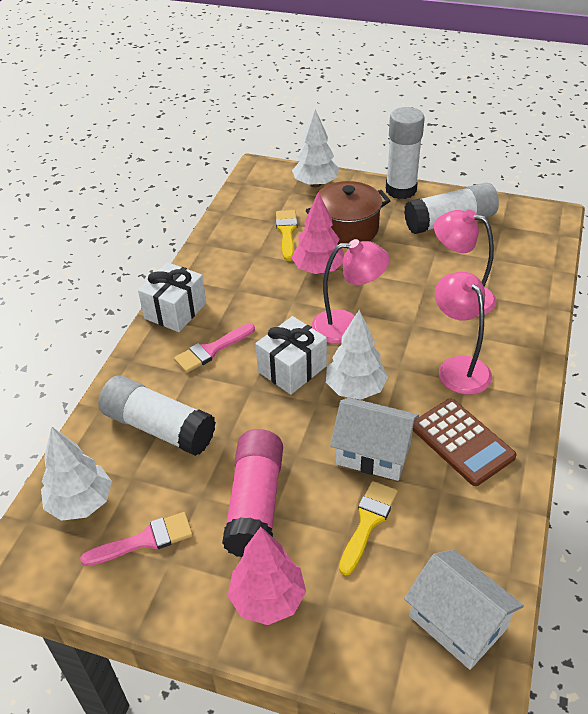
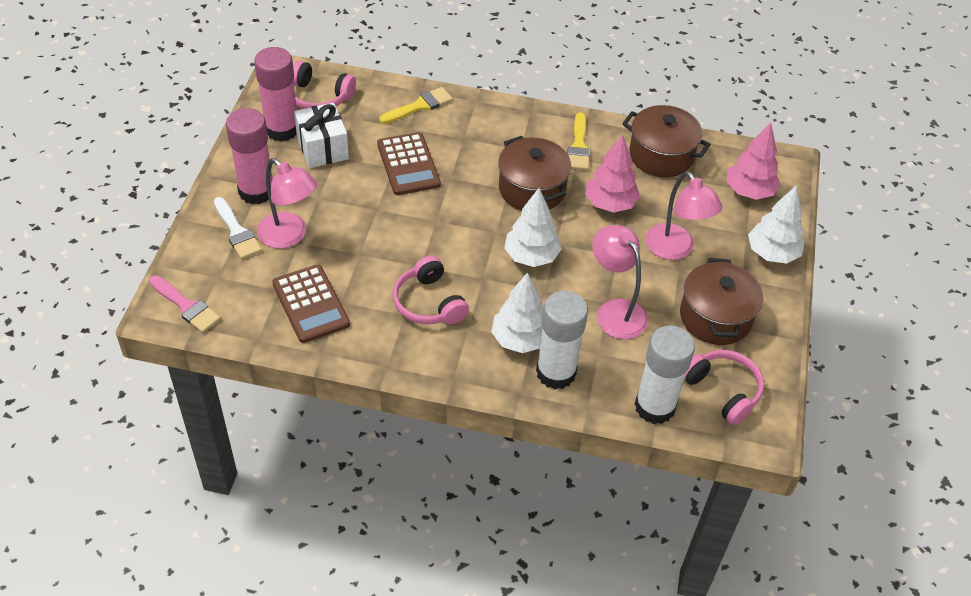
brown calculator: [413,399,517,486] = 1 -> [272,264,350,343] [377,132,441,195] = 2
brown pot: [306,181,390,245] = 1 -> [498,136,571,211] [622,105,710,177] [680,258,763,345] = 3
pink brush: [80,512,193,566] [174,323,255,373] = 2 -> [149,275,221,333] = 1
pink glue stick: [222,429,283,557] = 1 -> [226,108,272,204] [254,47,297,142] = 2
pink headphones: none = 0 -> [293,61,356,109] [393,255,469,325] [684,350,764,425] = 3
white brush: none = 0 -> [214,197,262,259] = 1
white gift: [138,262,206,332] [255,316,327,395] = 2 -> [294,103,349,168] = 1
white glue stick: [98,376,216,456] [386,107,425,199] [404,183,499,234] = 3 -> [536,291,588,389] [635,326,695,424] = 2
white house: [330,398,419,481] [404,549,524,670] = 2 -> none = 0

